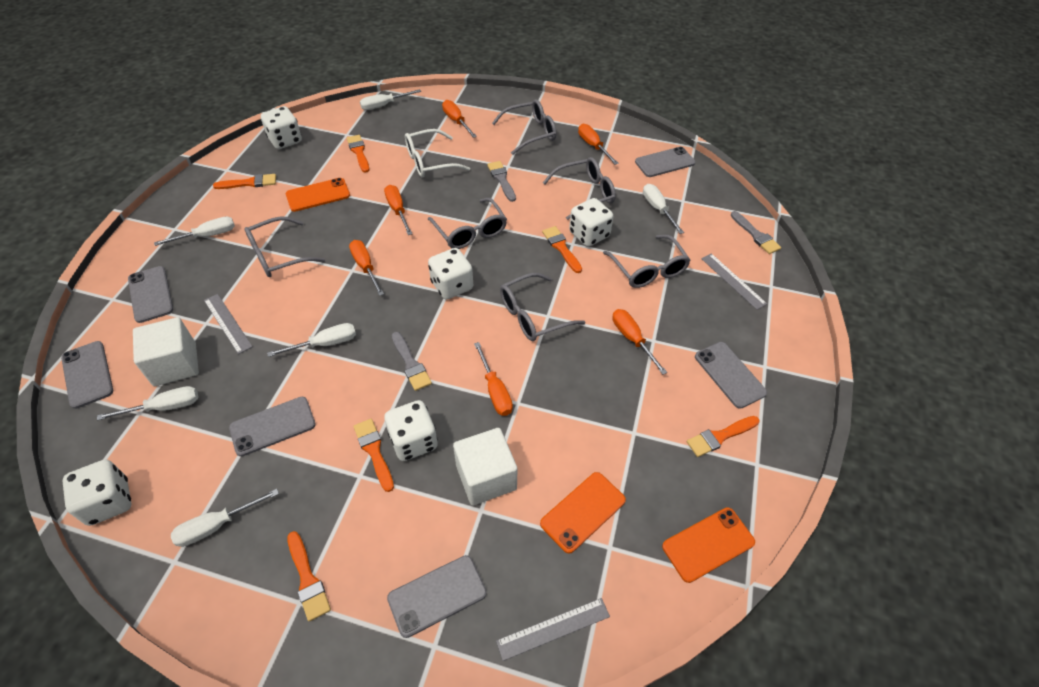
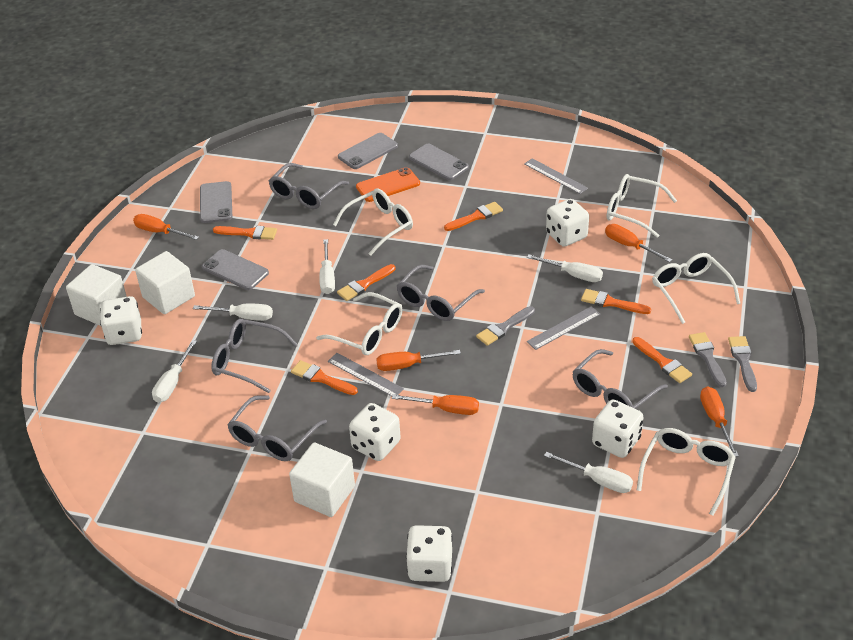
grey glasses: [244,217,325,277] [428,198,507,249] [492,99,556,155] [500,273,585,341] [543,157,616,220] [603,235,690,288] = 6 -> [211,319,298,393] [227,395,327,461] [269,163,349,209] [397,264,485,321] [572,349,668,409] = 5
grey phone: [61,341,113,409] [128,266,173,323] [229,397,316,457] [387,555,487,638] [635,147,696,177] [695,342,767,409] = 6 -> [200,181,232,223] [202,249,269,290] [338,133,398,169] [409,144,469,180] = 4
orange phone: [286,178,350,212] [540,472,626,554] [662,508,755,583] = 3 -> [356,167,420,202] = 1
orange screwdriver: [349,240,384,296] [384,185,412,235] [442,100,477,138] [474,342,513,416] [578,124,619,165] [613,309,667,375] = 6 -> [133,214,199,240] [376,350,461,371] [392,394,479,415] [605,224,672,262] [700,386,739,457] = 5
white cube: [133,317,199,386] [453,428,517,506] = 2 -> [66,264,127,326] [135,251,195,314] [289,442,355,517] = 3
white glasses: [405,129,470,178] = 1 -> [316,292,403,355] [333,188,413,256] [607,174,677,238] [637,428,736,516] [652,253,741,324] = 5
white screwdriver: [97,386,199,421] [154,217,235,246] [171,489,279,547] [267,323,356,357] [360,89,421,110] [643,184,684,234] = 6 -> [152,340,197,403] [193,303,273,321] [319,239,335,294] [527,254,603,282] [544,452,633,493] = 5

